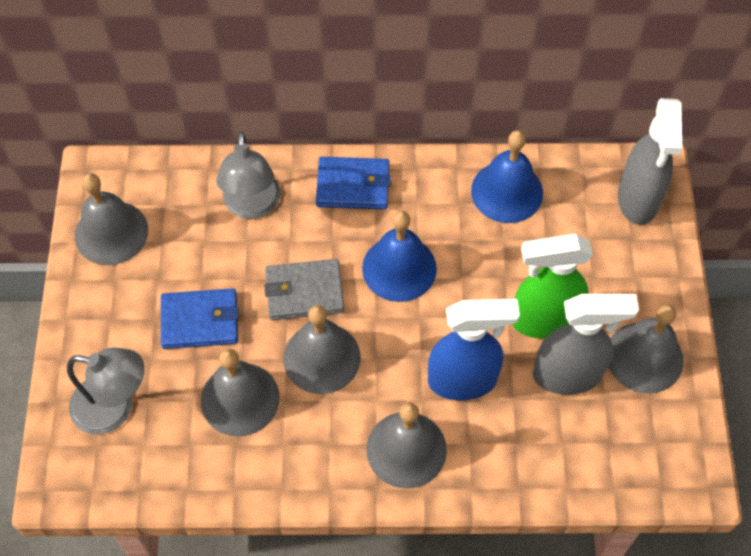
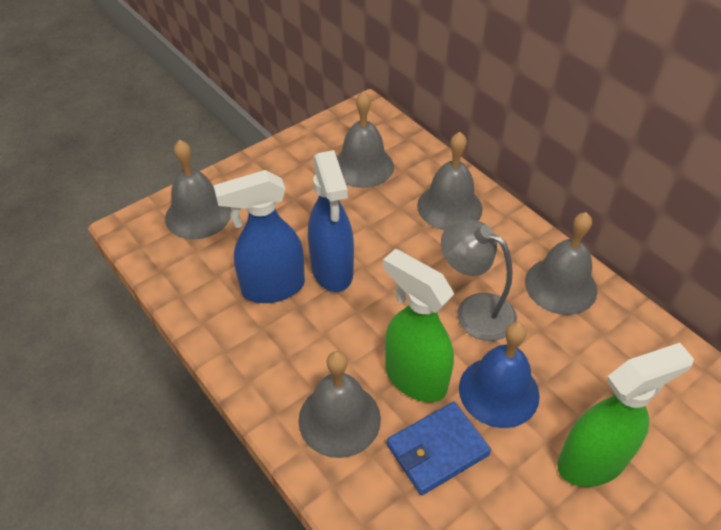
blue bell: [362,211,437,302] [471,131,543,223] = 2 -> [459,322,540,428] = 1
blue spray bottle: [428,299,520,400] = 1 -> [214,170,305,303] [308,150,354,292] = 2
blue wallet: [161,288,238,349] [316,157,391,209] = 2 -> [387,402,491,495] = 1
green spray bottle: [512,234,593,339] = 1 -> [383,249,454,402] [557,343,694,487] = 2
grey lamp: [67,348,144,435] [216,132,281,219] = 2 -> [441,220,517,341] = 1
grey spray bottle: [533,294,639,395] [618,98,682,225] = 2 -> none = 0
grey wallet: [264,259,344,320] = 1 -> none = 0

